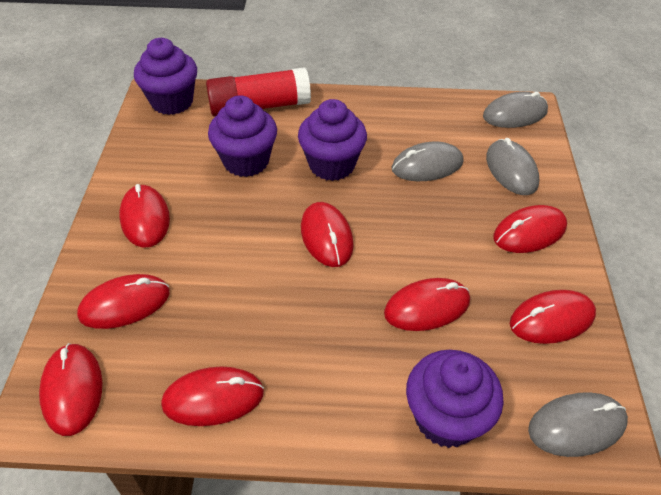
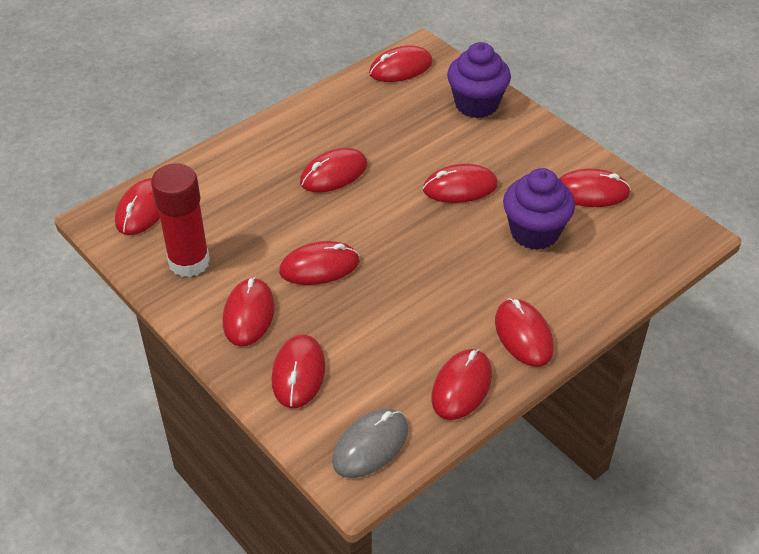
grey mouse: [391,141,464,181] [483,92,548,128] [486,138,539,195] [528,392,628,457] = 4 -> [332,409,408,478] = 1
purple cupcake: [134,38,197,115] [208,95,277,177] [298,99,367,181] [406,350,504,448] = 4 -> [447,42,511,118] [503,168,575,250] = 2
red mouse: [39,343,102,436] [77,274,170,329] [119,184,170,248] [161,366,264,426] [301,202,354,267] [384,278,470,331] [493,205,567,253] [510,290,596,344] = 8 -> [115,178,160,235] [223,277,275,346] [271,334,325,408] [279,241,359,285] [300,148,367,193] [369,45,433,82] [423,164,498,203] [431,349,492,420] [495,298,554,367] [559,168,631,207] = 10

